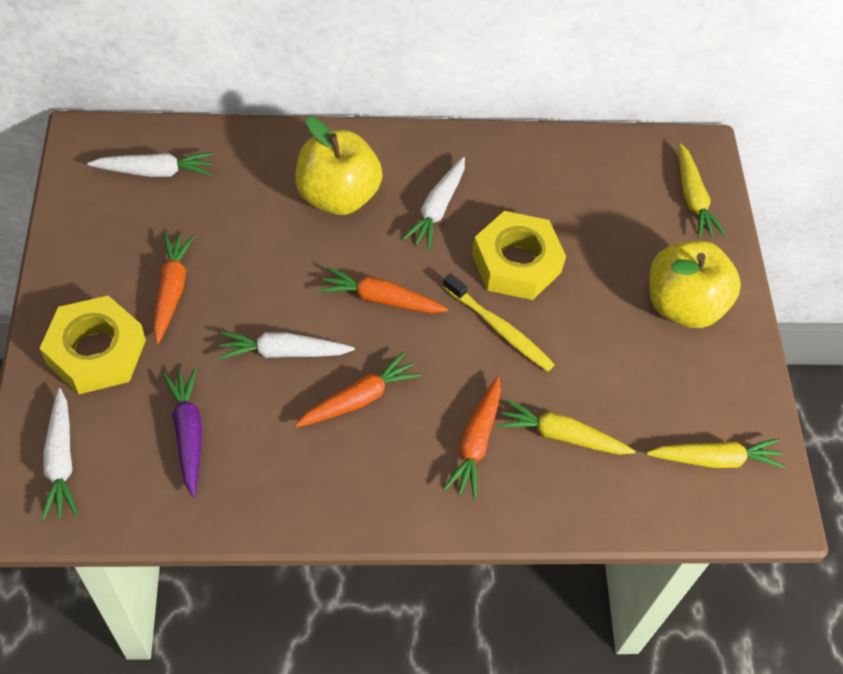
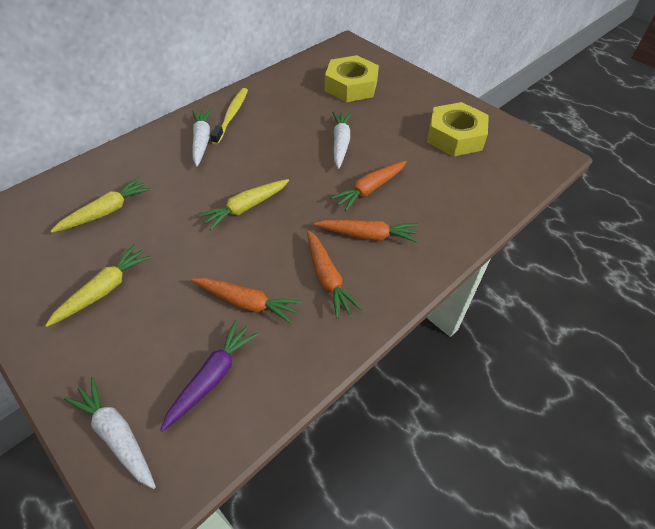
white carrot: [41,388,78,520] [87,152,213,177] [218,332,355,359] [402,157,465,250] = 4 -> [64,377,156,489] [192,109,212,166] [332,112,352,169] = 3
yellow apple: [295,116,382,215] [649,241,741,328] = 2 -> none = 0

